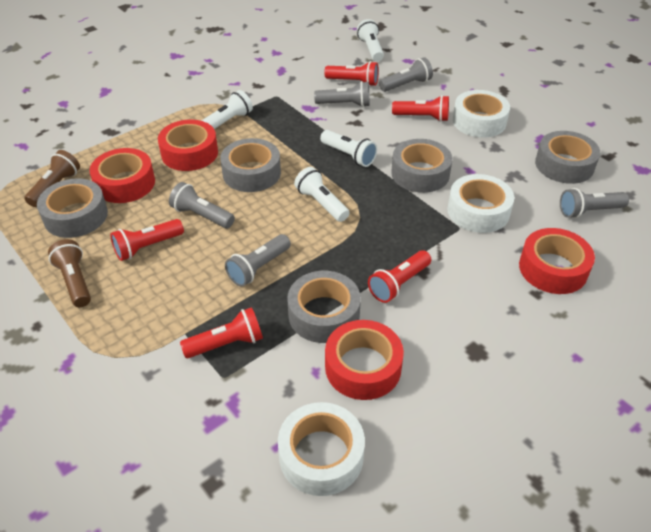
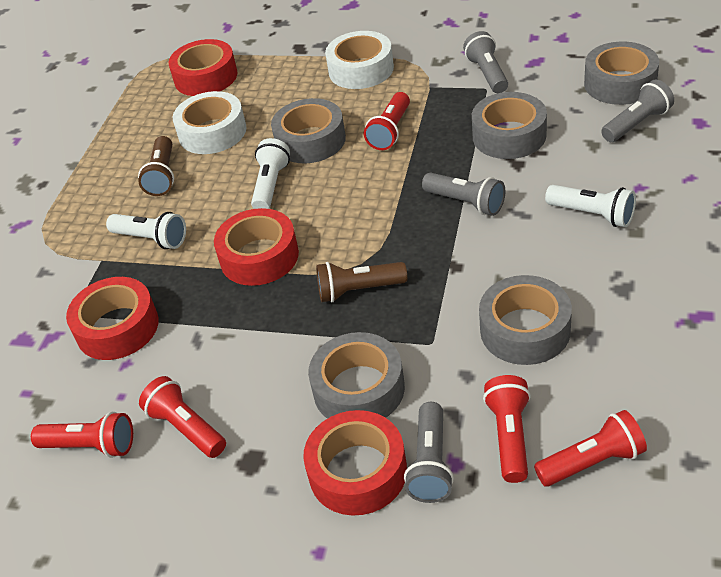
grey flashlight: [169,182,235,228] [225,234,291,287] [314,81,370,107] [379,57,433,92] [560,188,629,218] = 5 -> [404,402,454,503] [422,173,505,216] [463,31,508,93] [601,80,674,142] = 4
white flashlight: [201,90,253,129] [294,167,350,222] [320,130,377,167] [357,19,384,62] = 4 -> [106,212,186,249] [251,138,290,209] [545,185,636,227] = 3
white tape: [278,402,365,496] [447,174,514,233] [453,90,510,138] = 3 -> [173,91,247,154] [325,31,394,89] = 2

